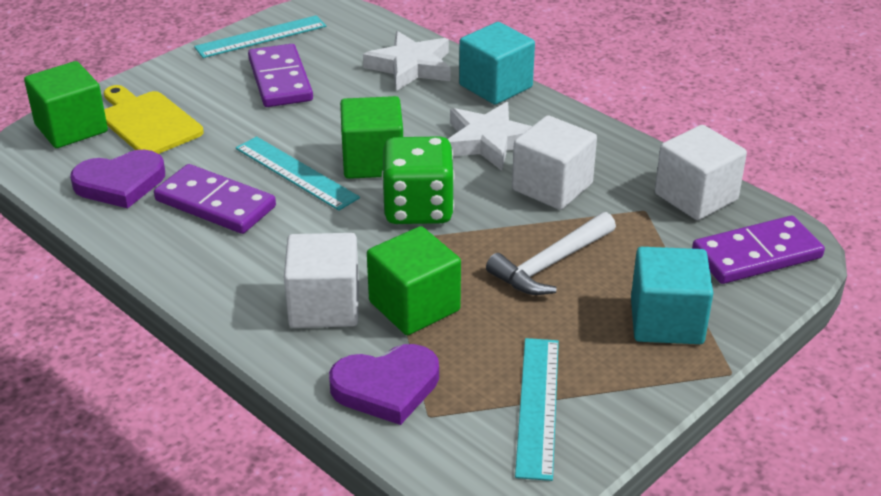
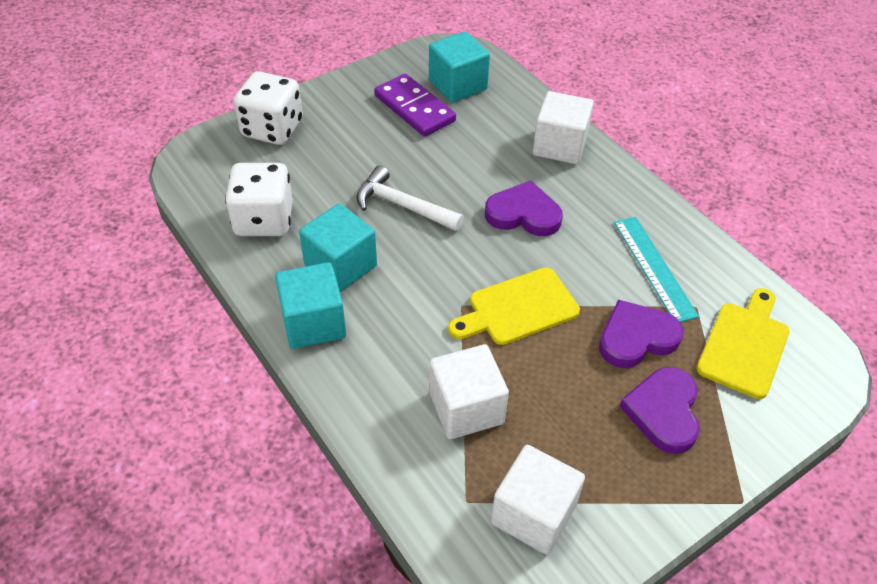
green cube: [24,61,108,148] [340,96,403,179] [367,226,461,335] = 3 -> none = 0
green dice: [382,136,455,224] = 1 -> none = 0
purple domino: [154,164,276,234] [248,44,313,107] [692,216,825,284] = 3 -> [374,74,456,137] = 1
purple heart: [70,150,165,208] [329,344,439,425] = 2 -> [485,181,563,236] [599,300,683,368] [619,367,700,454] = 3
turquoise cube: [459,22,535,105] [631,247,713,344] = 2 -> [275,262,346,349] [299,204,377,292] [429,31,490,103] = 3
turquoise ruler: [194,15,326,58] [236,136,360,211] [515,338,559,481] = 3 -> [614,217,699,322] = 1
white dice: none = 0 -> [225,163,293,236] [234,71,303,145] = 2
white star: [363,31,450,91] [448,102,532,171] = 2 -> none = 0
yellow cutting board: [104,85,204,154] = 1 -> [448,267,580,345] [696,288,789,399] = 2

